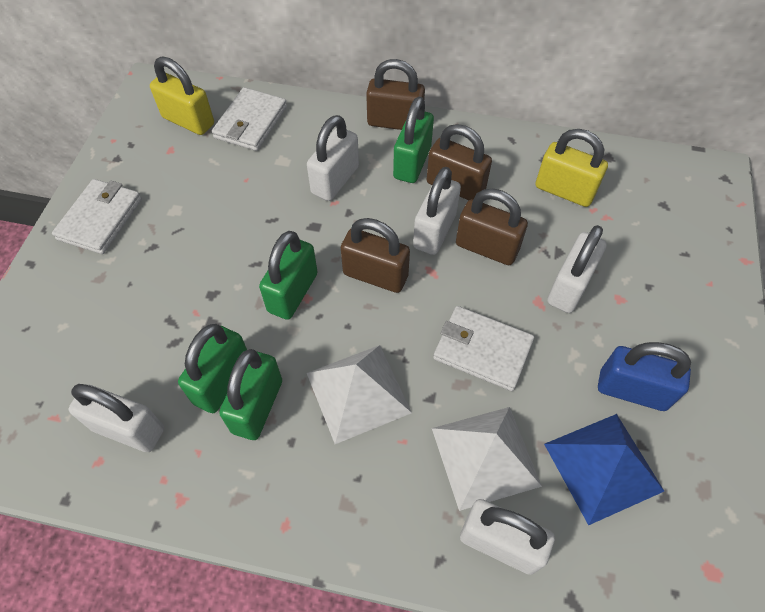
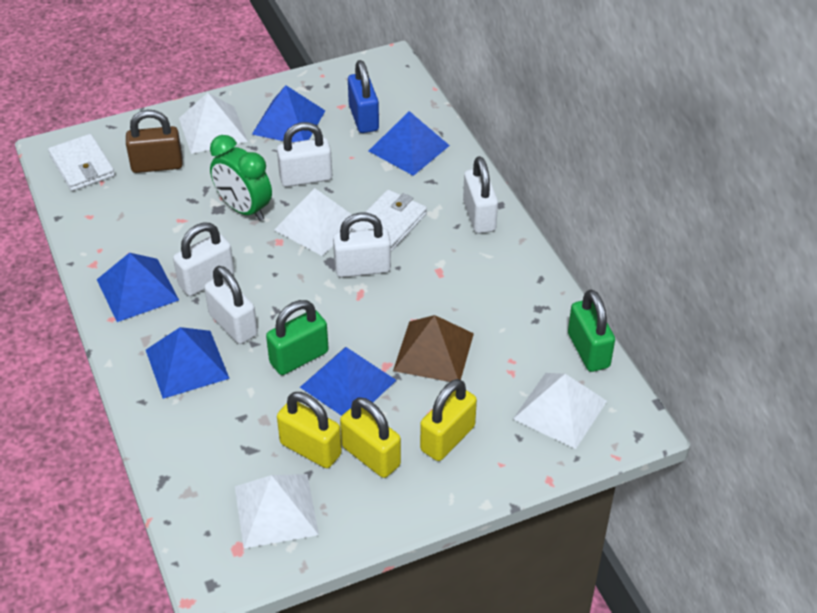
blue pyramid: [544,414,664,525] = 1 -> [97,253,179,322] [146,327,230,399] [252,85,325,142] [300,347,397,416] [369,111,450,176] = 5
brown padlock: [341,218,410,293] [366,59,425,130] [427,124,492,200] [456,189,528,265] = 4 -> [126,110,183,173] = 1
brown pyramid: none = 0 -> [393,315,474,382] = 1
green clock: none = 0 -> [210,135,272,221] = 1
green padlock: [178,324,247,413] [219,349,282,440] [259,231,318,320] [393,96,434,183] = 4 -> [266,300,329,375] [568,289,615,372] = 2
white pyramid: [307,345,412,444] [432,407,542,511] = 2 -> [179,93,248,154] [235,474,319,548] [274,188,352,256] [513,373,607,449] = 4
white wallet: [52,179,142,254] [212,87,287,151] [433,306,534,391] = 3 -> [48,134,115,191] [351,190,427,251] = 2
yellow padlock: [150,57,214,135] [536,129,608,207] = 2 -> [277,392,342,468] [340,397,401,478] [420,379,477,461] = 3

